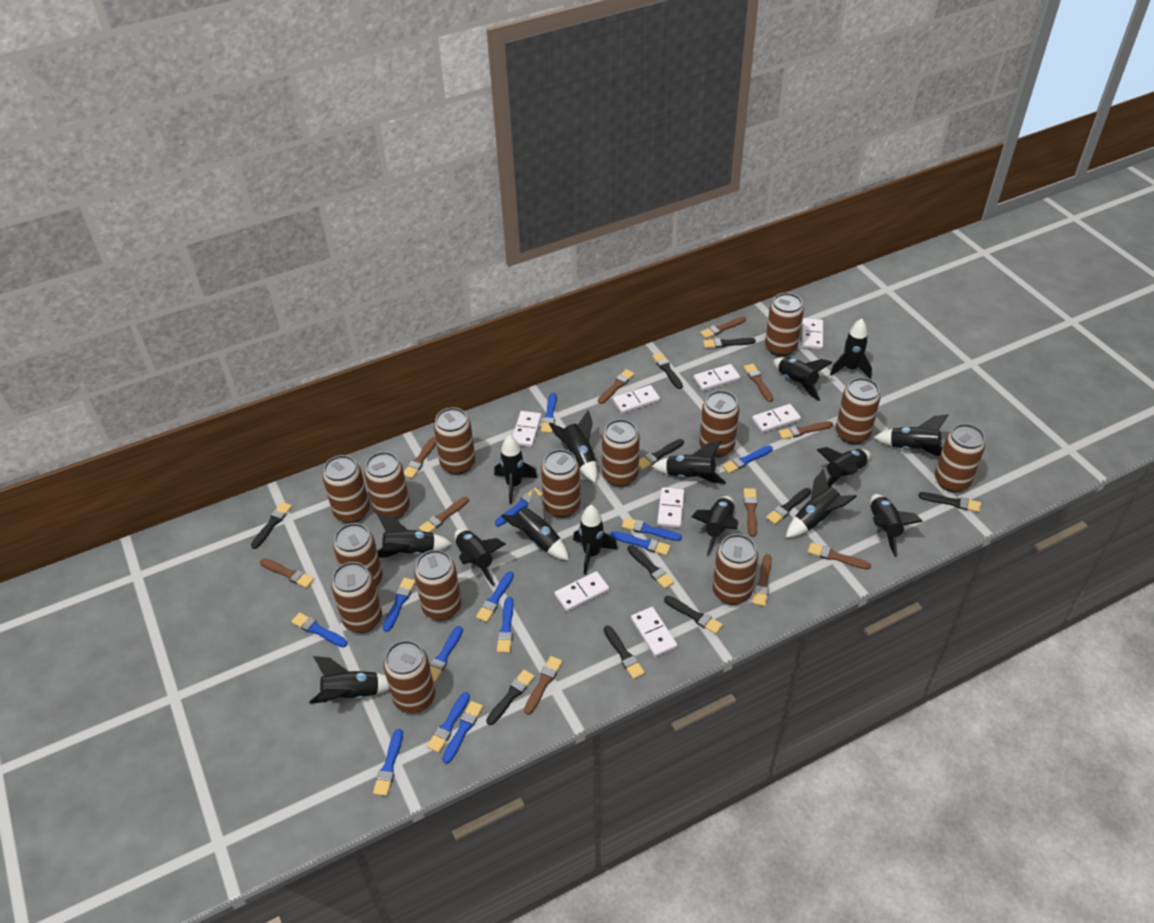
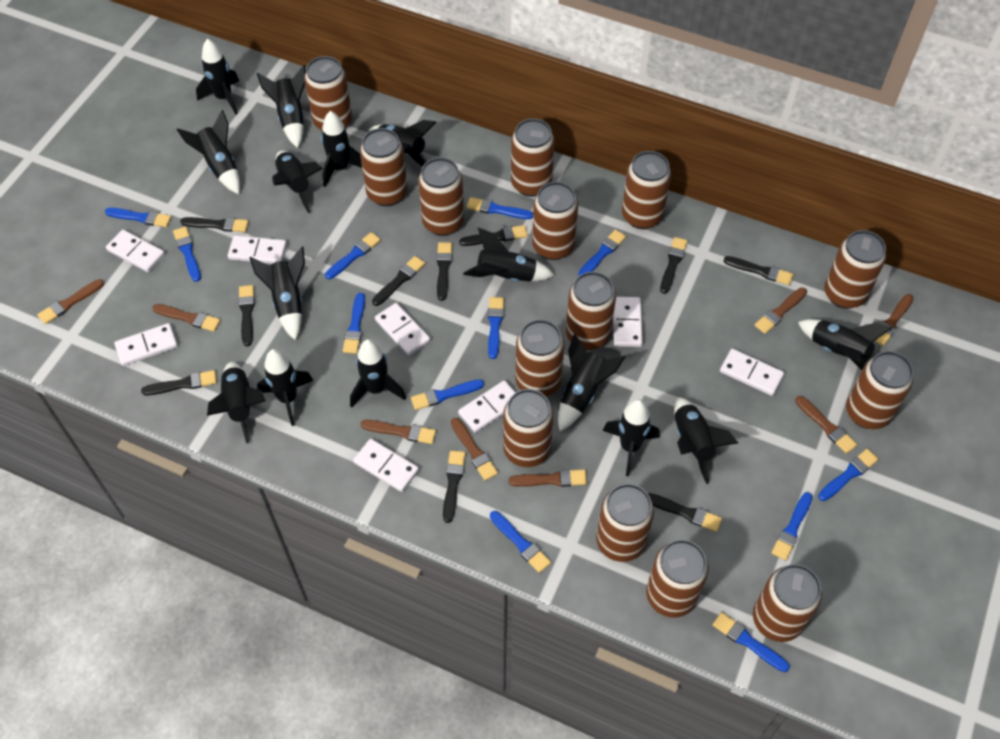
blue brush: [291,612,348,647] [373,729,403,796] [383,578,416,632] [427,692,470,753] [430,626,463,682] [442,701,483,764] [476,571,514,622] [495,488,543,526] [497,597,513,653] [541,393,557,433] [610,531,671,556] [622,518,682,541] [722,445,773,473] = 13 -> [105,208,171,227] [173,226,201,282] [325,232,381,279] [343,293,365,354] [411,380,484,410] [467,197,533,219] [488,297,504,359] [490,511,551,573] [578,229,626,276] [713,612,790,672] [771,492,813,561] [818,449,879,501] = 12
brown brush: [260,558,314,588] [404,437,436,479] [419,497,469,533] [524,656,563,715] [598,369,635,404] [700,317,746,339] [744,364,773,402] [744,488,757,537] [753,554,772,606] [778,421,833,440] [808,543,871,570] = 11 -> [37,279,104,324] [152,304,221,332] [361,420,436,444] [451,418,498,481] [509,469,587,487] [754,287,807,334] [795,396,858,454] [874,294,913,346] = 8

